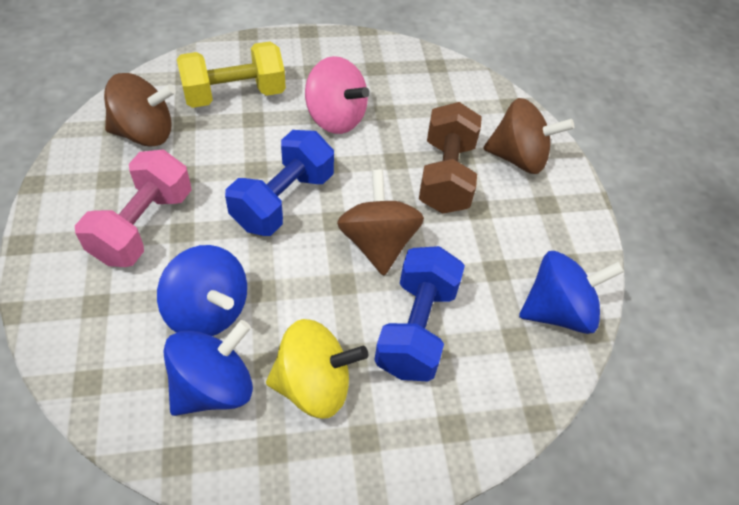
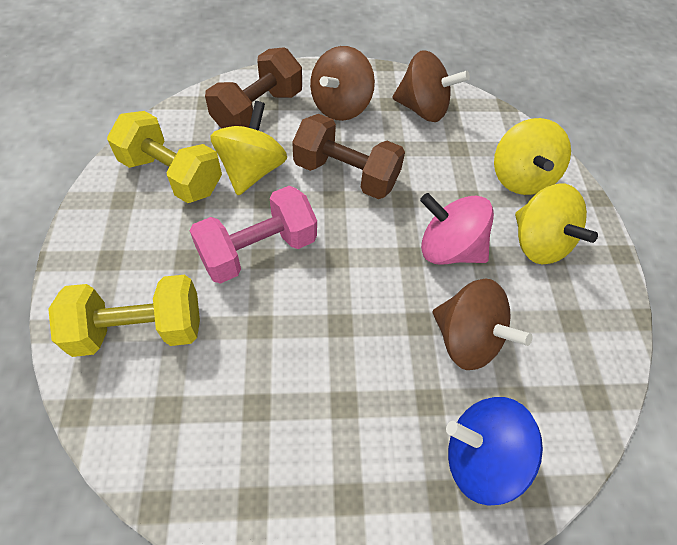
blue dumbbell: [225,130,334,236] [374,246,465,381] = 2 -> none = 0
blue spinning top: [157,245,247,336] [163,320,253,416] [519,251,624,334] = 3 -> [446,397,543,506] = 1
brown dumbbell: [419,102,482,214] = 1 -> [205,47,302,129] [292,114,405,199] = 2
yellow dumbbell: [177,41,286,108] = 1 -> [48,275,200,357] [107,111,222,203] = 2
yellow spinning top: [266,319,368,419] = 1 -> [210,101,287,195] [494,118,571,195] [515,184,598,264] = 3

